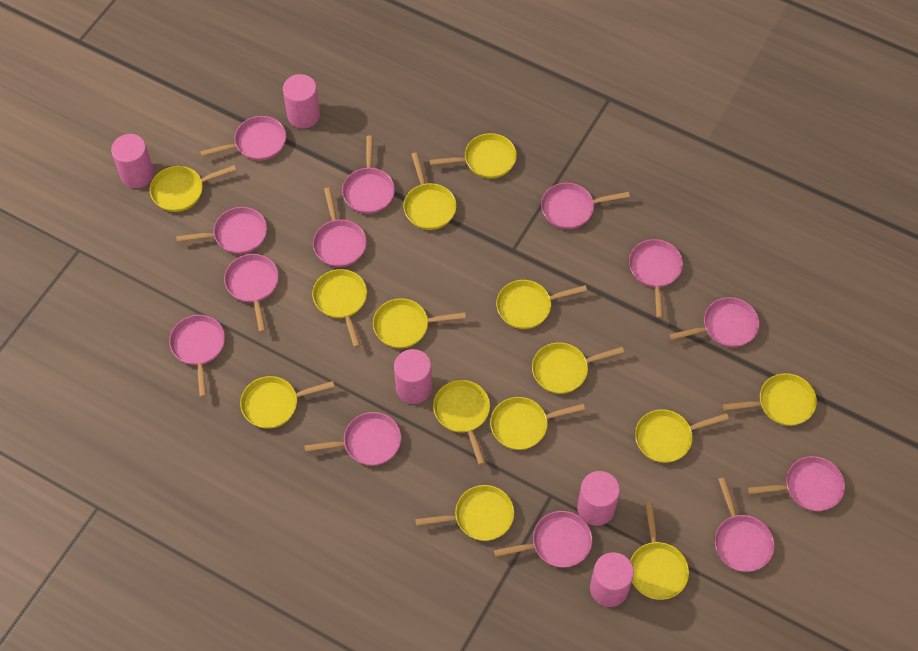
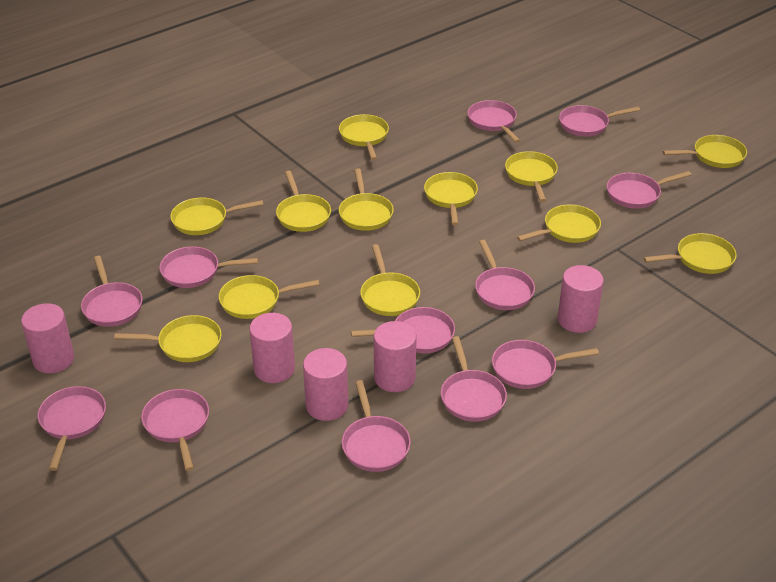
pink pan: [169,315,225,398] [176,207,267,254] [200,116,286,161] [224,254,279,332] [304,412,401,466] [313,188,367,267] [342,136,395,214] [494,511,592,567] [541,183,630,229] [629,239,683,318] [670,297,759,347] [715,477,775,572] [748,456,845,511] = 13 -> [37,386,106,471] [81,256,143,327] [141,389,209,471] [159,246,258,288] [342,380,411,472] [351,307,455,353] [441,336,507,422] [467,100,520,143] [475,240,535,310] [492,340,599,389] [559,105,640,137] [607,171,691,209] = 12
yellow pan: [150,165,236,212] [240,376,335,429] [312,269,367,348] [373,298,466,348] [403,152,456,230] [415,485,514,541] [429,133,517,179] [433,380,490,465] [490,397,585,450] [496,280,587,329] [532,342,624,394] [630,502,689,600] [635,409,729,463] [723,373,817,426] = 14 -> [114,315,222,362] [170,198,263,235] [219,275,319,319] [276,171,331,232] [339,114,389,160] [339,168,394,231] [360,244,420,316] [424,172,478,225] [505,151,558,202] [517,204,601,243] [643,233,737,274] [663,135,747,168] = 12

